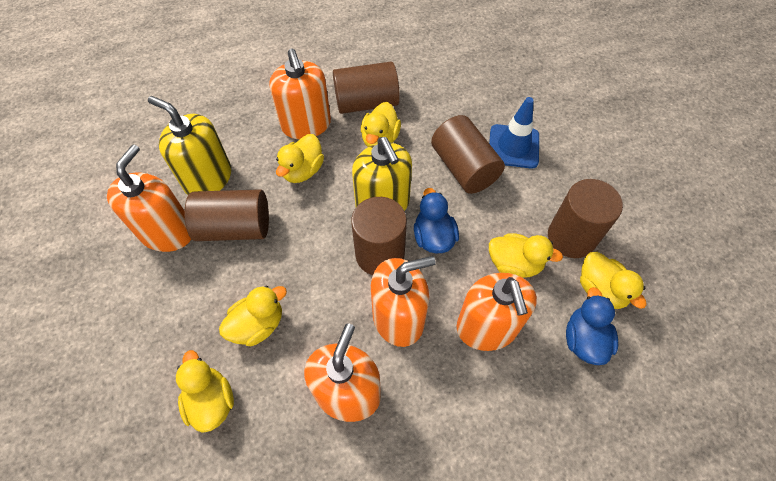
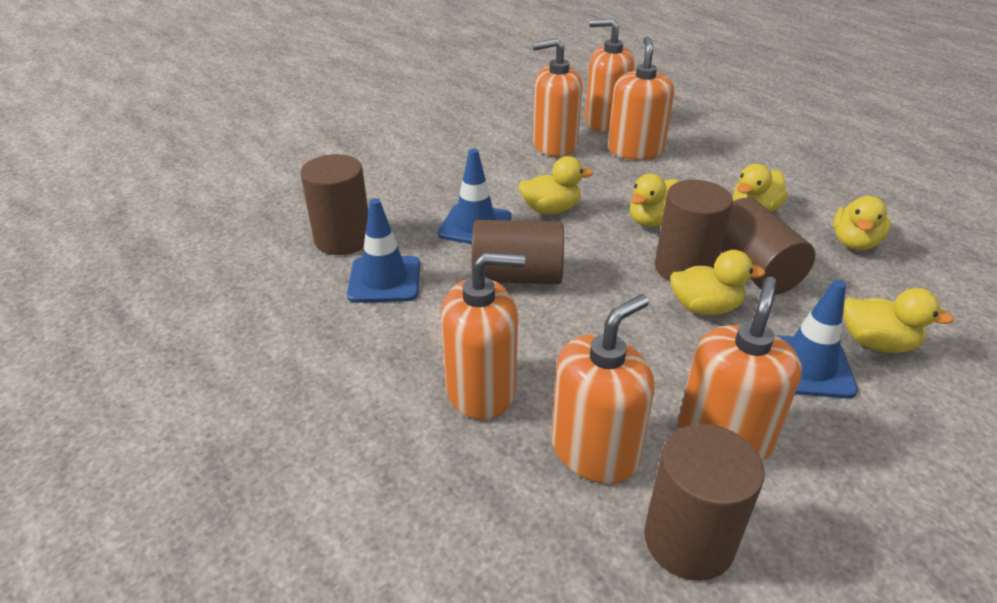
blue duck: [414,188,459,253] [566,287,618,365] = 2 -> none = 0
blue traffic cone: [489,97,539,169] = 1 -> [347,198,420,303] [438,149,512,244] [776,280,858,398] = 3
orange soap dispenser: [107,144,191,252] [270,49,331,139] [304,323,381,422] [371,256,436,347] [456,273,537,351] = 5 -> [441,252,525,420] [532,38,582,157] [552,294,654,484] [585,19,635,132] [608,37,674,160] [678,277,802,461] = 6
yellow soap dispenser: [148,96,231,195] [352,137,412,211] = 2 -> none = 0

